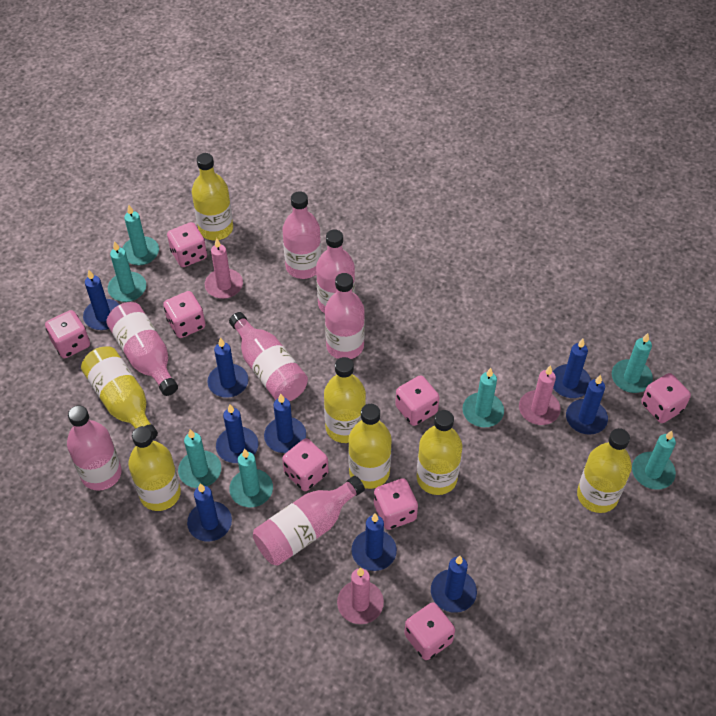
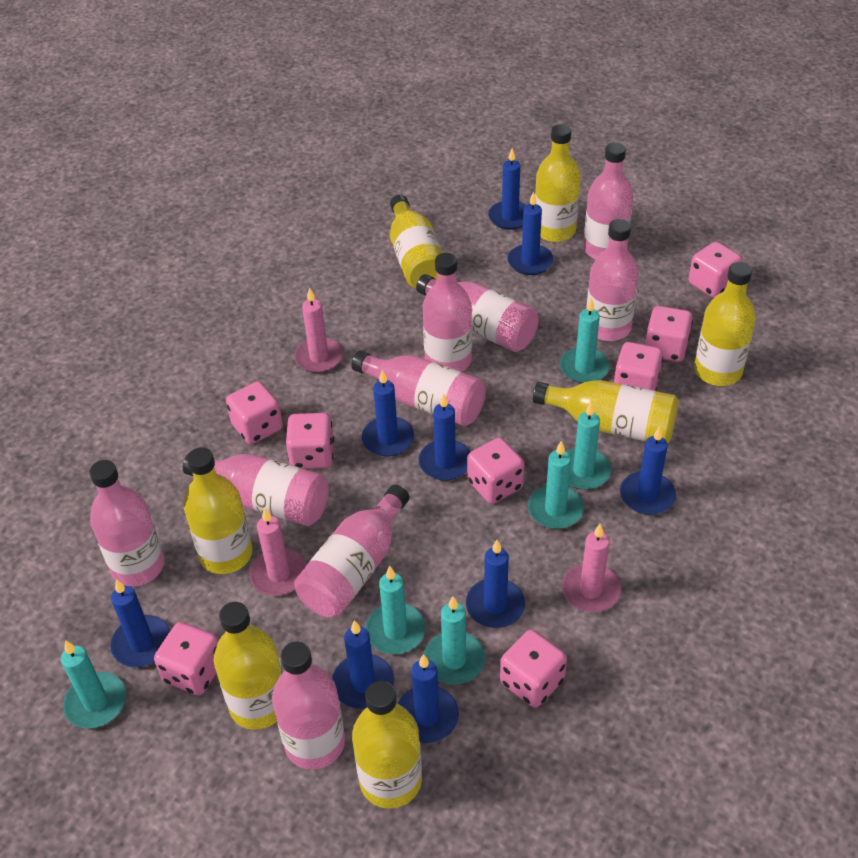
pink bottle: [67,405,122,491] [106,302,178,396] [229,312,308,401] [253,476,365,566] [283,191,321,279] [316,230,355,314] [325,273,365,359] = 7 -> [89,460,165,586] [183,453,329,526] [272,642,345,770] [294,484,410,617] [351,351,486,426] [416,274,538,352] [423,253,472,372] [583,143,634,259] [586,219,639,341] = 9
turquoise candle: [108,241,146,302] [122,205,159,265] [178,429,221,488] [229,449,273,507] [462,368,504,427] [612,333,653,393] [632,431,676,490] = 7 -> [61,640,126,728] [365,566,426,654] [424,596,485,685] [528,441,584,529] [559,297,610,383] [566,402,611,490] = 6

